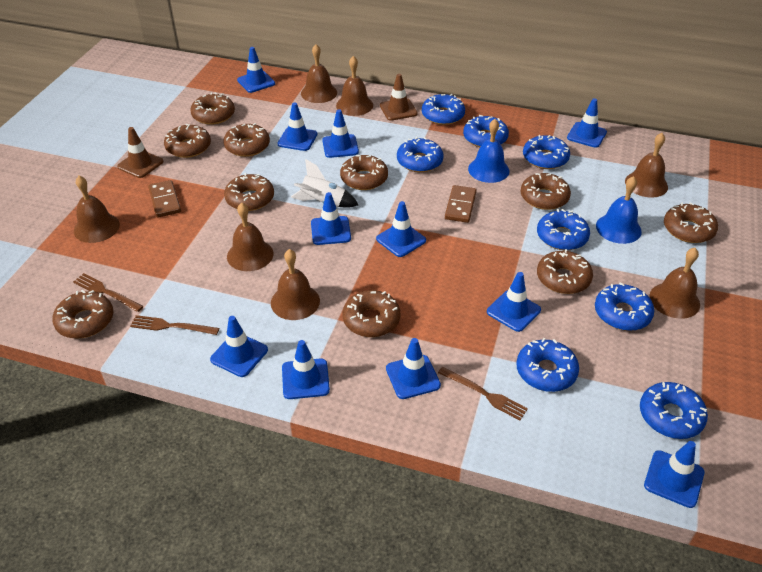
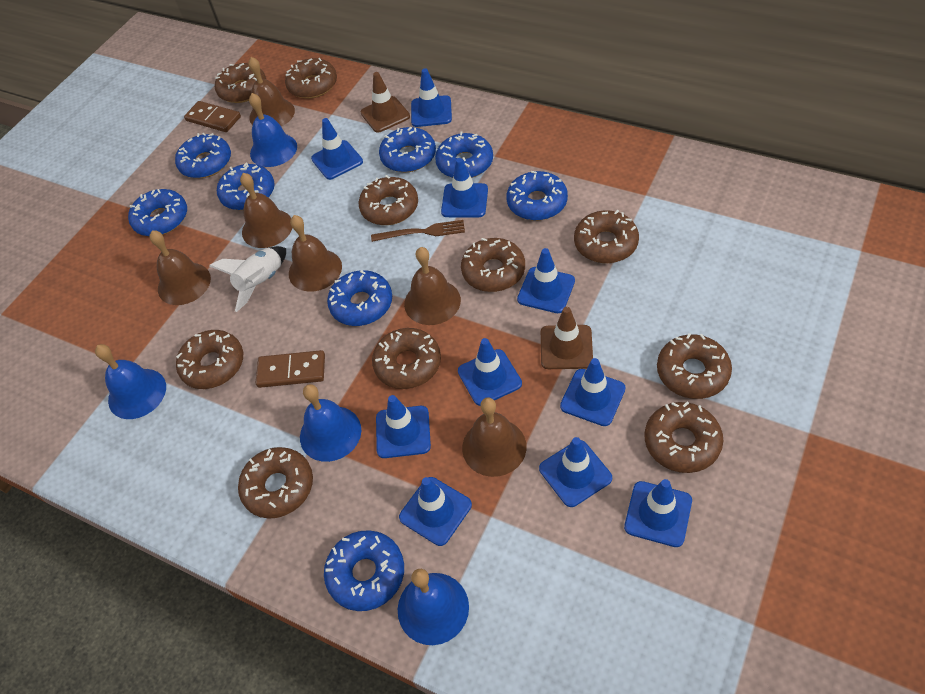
blue bell: [468,119,509,183] [596,176,642,244] = 2 -> [95,344,166,419] [249,93,297,167] [300,384,361,462] [398,569,469,645] = 4
blue traffic cone: [210,316,268,377] [237,47,275,93] [277,102,317,151] [282,340,330,399] [311,192,351,245] [322,109,359,158] [376,201,426,257] [386,338,441,399] [487,272,541,332] [567,98,607,148] [644,441,704,508] = 11 -> [311,118,363,180] [376,395,431,458] [399,477,472,546] [411,68,452,127] [441,158,488,217] [458,338,522,406] [517,248,575,313] [539,437,612,507] [560,358,626,426] [624,479,692,547] = 10
brown bell: [74,176,120,243] [227,203,273,271] [271,249,320,320] [301,44,337,103] [336,56,373,116] [625,133,668,198] [649,248,700,319] = 7 -> [149,230,211,305] [240,173,292,248] [248,57,295,126] [289,215,342,292] [404,247,461,325] [462,397,527,477] = 6
brown fork: [73,273,144,312] [130,315,219,335] [438,367,528,421] = 3 -> [371,220,465,242] = 1

